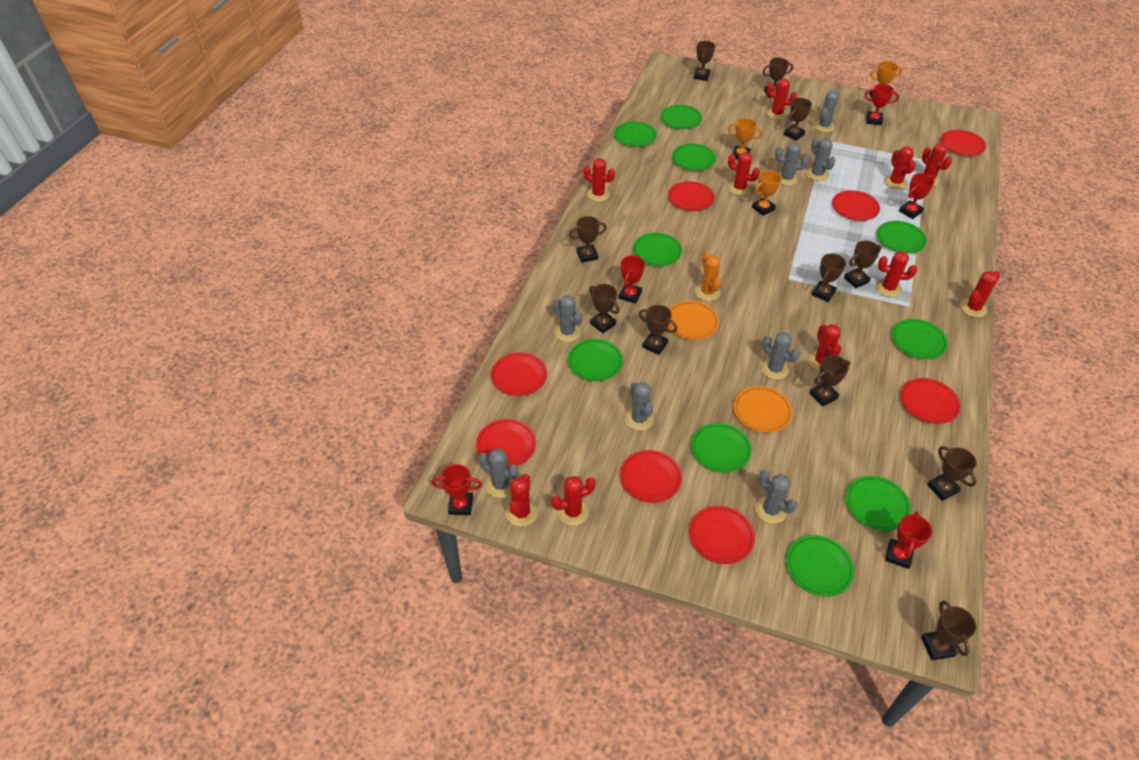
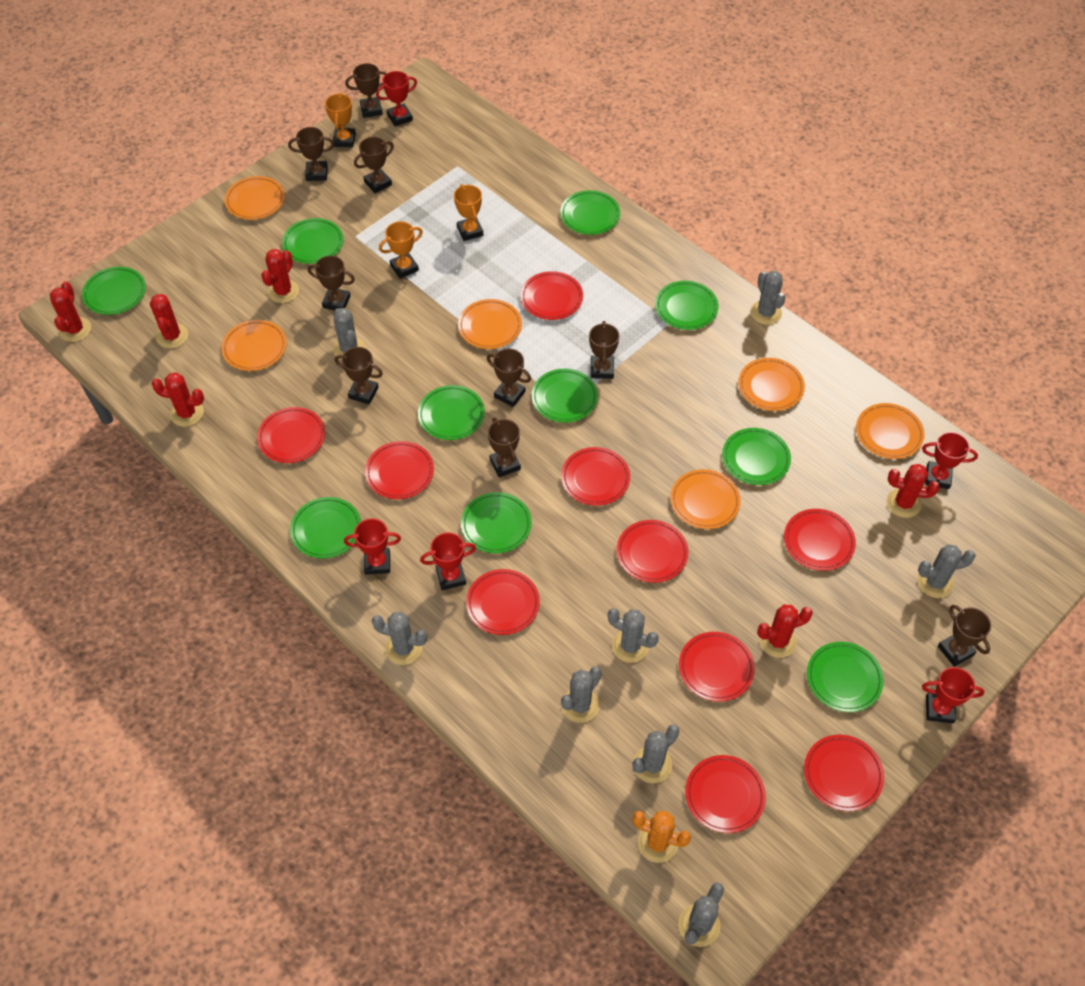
brown trophy: [569,216,607,263] [589,284,619,333] [639,305,677,355] [694,41,715,81] [763,58,793,98] [784,98,812,141] [810,355,850,407] [812,254,846,302] [844,240,881,288] [921,600,976,660] [927,446,977,501] = 11 -> [288,127,335,181] [308,256,355,310] [335,347,383,404] [345,63,387,118] [354,137,394,193] [487,349,531,407] [488,417,521,477] [589,321,620,379] [938,605,991,667] = 9
orange plate: [668,301,719,340] [734,386,793,433] = 2 -> [221,320,287,371] [225,176,285,220] [458,299,522,349] [670,469,741,529] [738,358,805,411] [856,403,925,459] = 6
red cactus: [506,474,538,527] [551,476,596,526] [583,158,615,202] [728,152,760,195] [766,79,797,120] [808,324,841,371] [876,251,917,297] [884,146,916,190] [921,143,952,186] [960,271,1000,317] = 10 -> [50,282,91,342] [150,294,188,348] [152,372,204,427] [261,249,299,303] [757,604,813,658] [887,464,940,518] = 6
red plate: [476,419,536,468] [491,352,547,396] [620,450,682,503] [668,181,715,211] [689,506,755,564] [832,190,880,221] [900,378,961,424] [941,130,986,156] = 8 -> [257,407,325,463] [365,441,434,499] [466,569,540,635] [521,271,583,320] [561,447,630,506] [617,520,688,583] [679,632,755,702] [685,755,766,833] [784,509,856,571] [804,735,884,811] = 10

